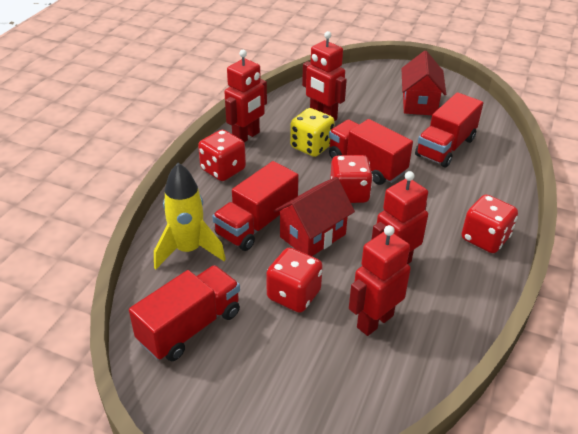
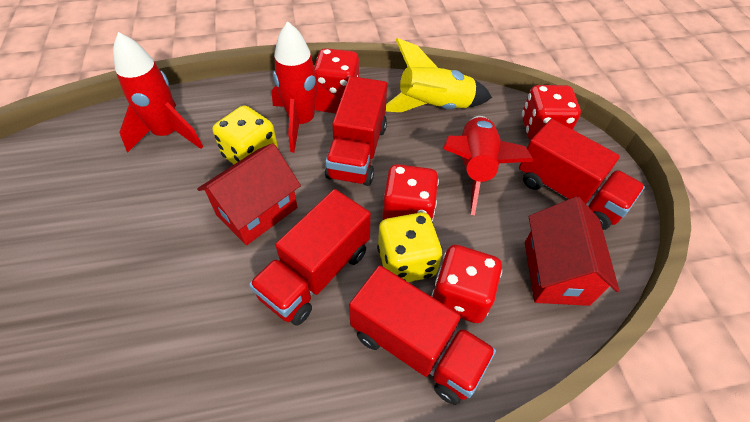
red robot: [225,50,267,142] [302,31,347,121] [349,225,411,336] [371,171,428,264] = 4 -> none = 0
red rocket: none = 0 -> [113,32,203,153] [271,21,339,153] [443,116,534,215] = 3
yellow dice: [290,108,335,157] = 1 -> [213,105,278,164] [377,212,443,282] = 2

